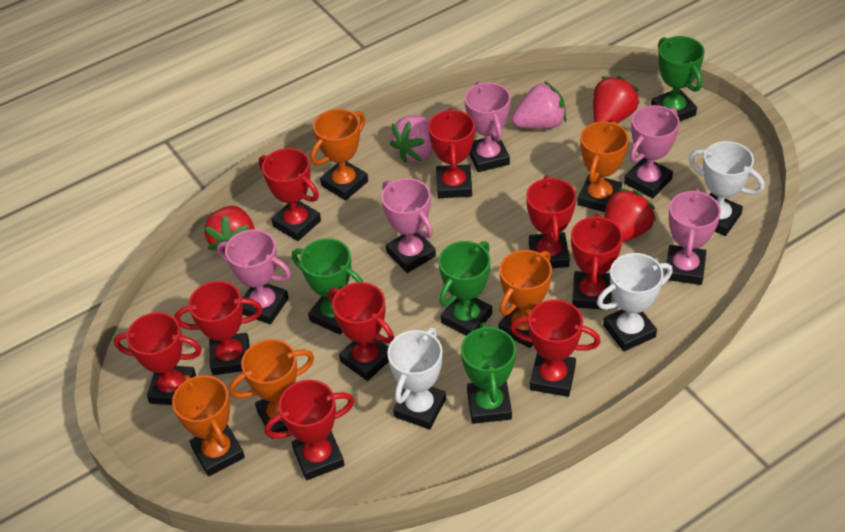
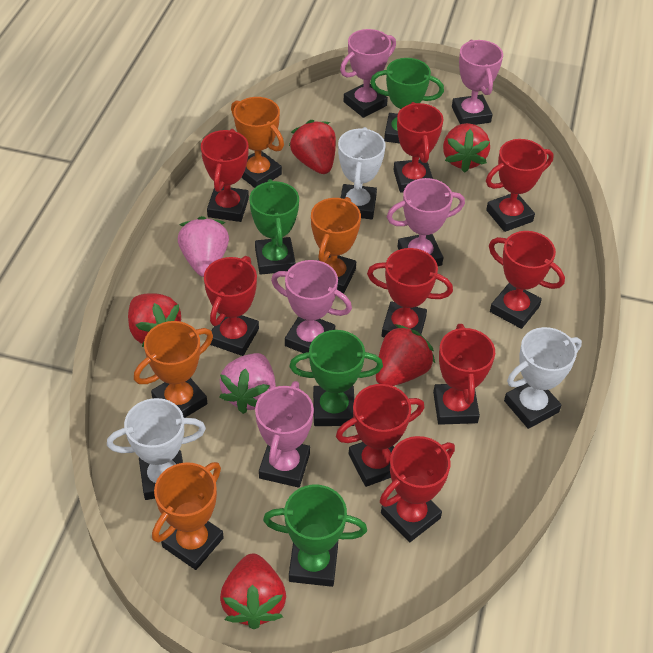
orange trophy: [172,375,245,476] [229,339,314,439] [311,109,368,200] [498,250,552,348] [578,121,629,212] = 5 -> [134,321,213,418] [152,462,224,570] [231,97,284,188] [311,197,361,294] = 4
red strawberry: [204,206,255,253] [593,76,640,123] [604,188,656,242] = 3 -> [128,294,181,347] [220,553,286,630] [289,120,336,174] [376,324,435,386] [443,123,490,173] = 5

